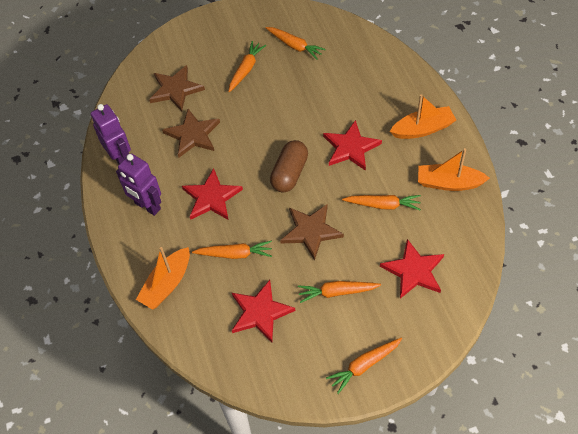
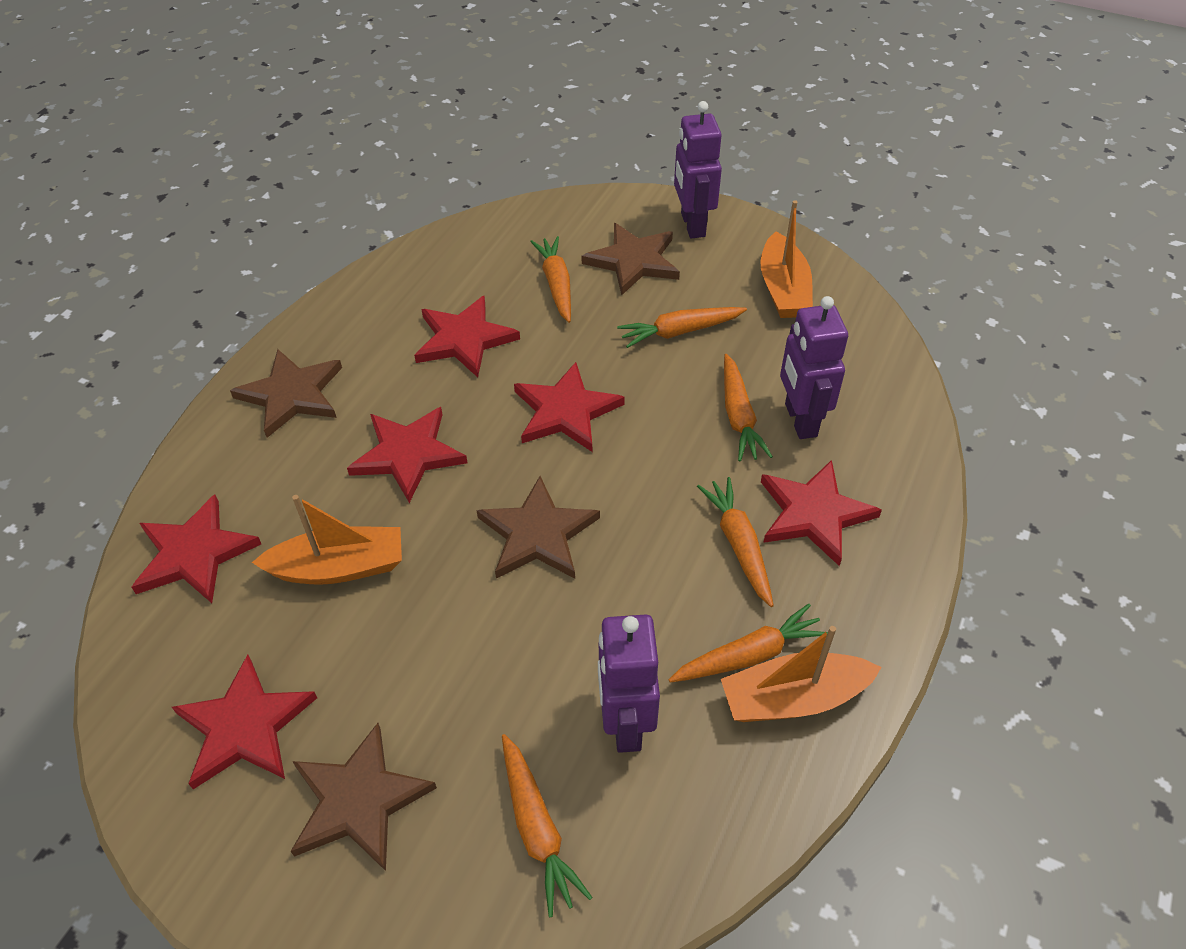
brown capsule: [270,140,308,192] = 1 -> none = 0
brown star: [149,65,205,111] [162,109,220,158] [280,204,344,261] = 3 -> [230,349,342,438] [291,723,437,871] [477,476,600,579] [582,223,680,295] = 4
purple robot: [91,104,131,165] [116,154,161,216] = 2 -> [598,614,660,753] [674,101,722,239] [780,296,848,439] = 3
red star: [182,168,243,220] [232,280,296,342] [323,120,382,171] [380,239,444,299] = 4 -> [131,494,261,603] [172,655,317,789] [347,407,467,503] [414,296,520,378] [514,362,625,452] [761,460,882,566] = 6

